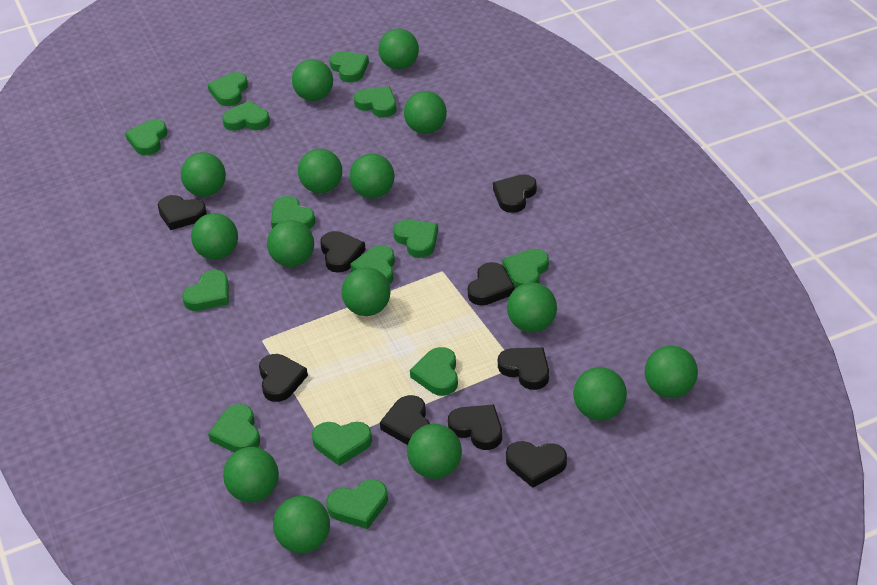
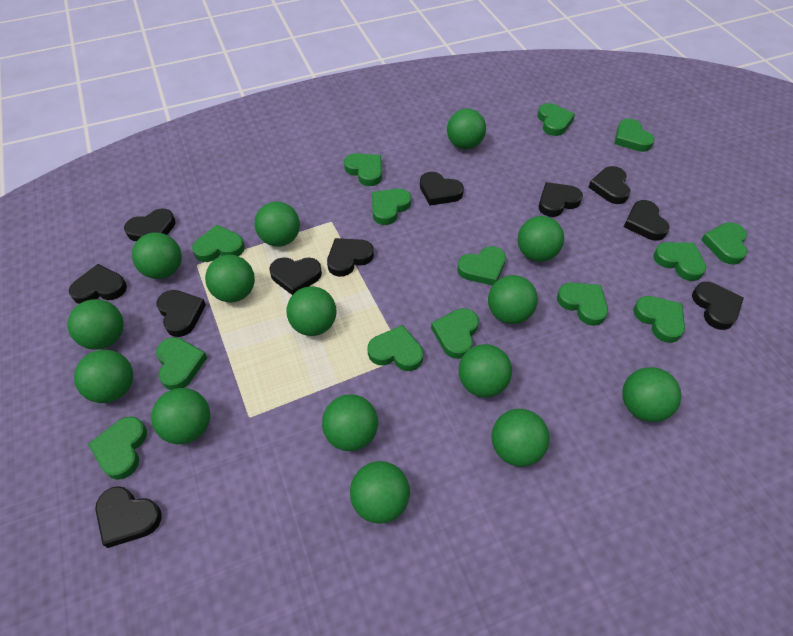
black heart: [158,195,207,230] [259,354,308,402] [320,231,366,273] [380,395,430,445] [448,404,502,450] [468,262,515,305] [493,174,537,213] [498,347,549,390] [506,441,567,488] = 9 -> [69,264,127,304] [95,486,162,548] [124,208,176,241] [156,290,206,337] [269,257,322,295] [327,238,374,277] [420,172,464,206] [539,182,583,217] [589,166,630,204] [624,200,670,241] [692,282,744,330] = 11

